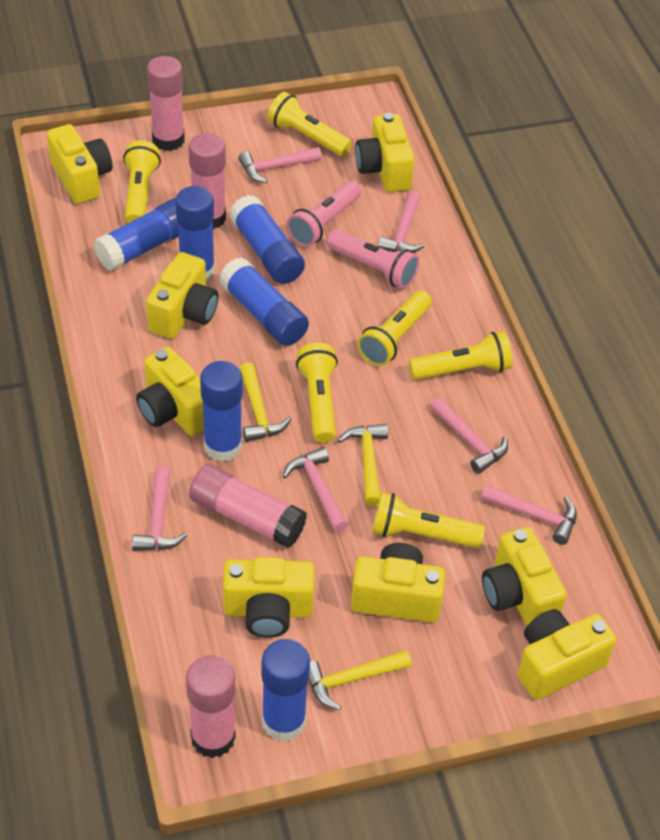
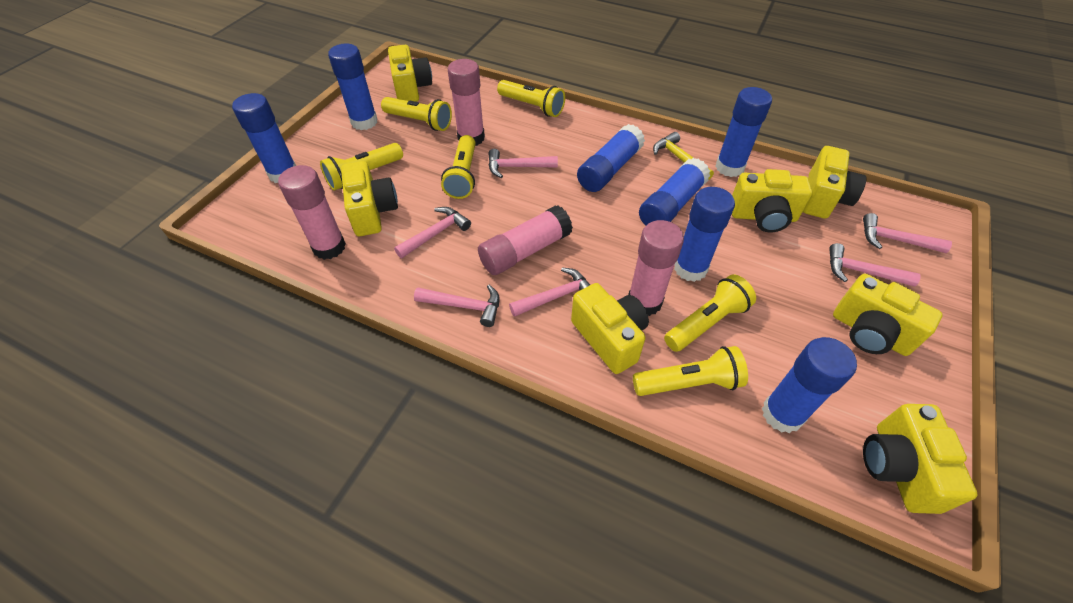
blue glue stick: [93,198,179,271] [175,186,215,282] [200,361,243,462] [219,257,309,346] [229,195,305,284] [262,639,310,742] = 6 -> [232,93,296,183] [328,44,378,130] [577,124,645,192] [639,158,710,225] [674,187,735,282] [715,87,772,177] [762,337,857,433] = 7
pink flashlight: [287,181,362,247] [327,230,420,289] = 2 -> none = 0
yellow camera: [47,124,112,204] [136,347,204,436] [146,252,218,339] [223,557,314,638] [351,543,445,623] [355,113,414,192] [482,527,567,626] [518,609,616,700] = 8 -> [341,161,398,236] [388,45,432,102] [571,283,649,374] [732,169,812,233] [803,146,866,219] [833,274,942,356] [863,404,978,514] = 7
yellow hammer: [240,363,291,442] [309,650,411,710] [338,424,388,506] = 3 -> [653,132,714,180] = 1

